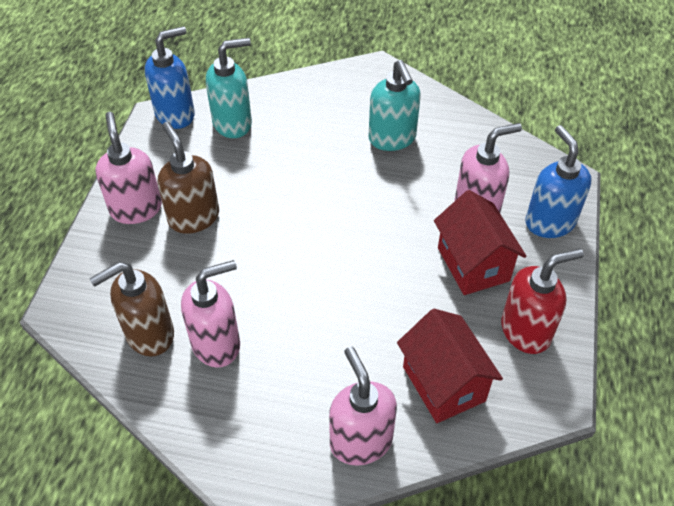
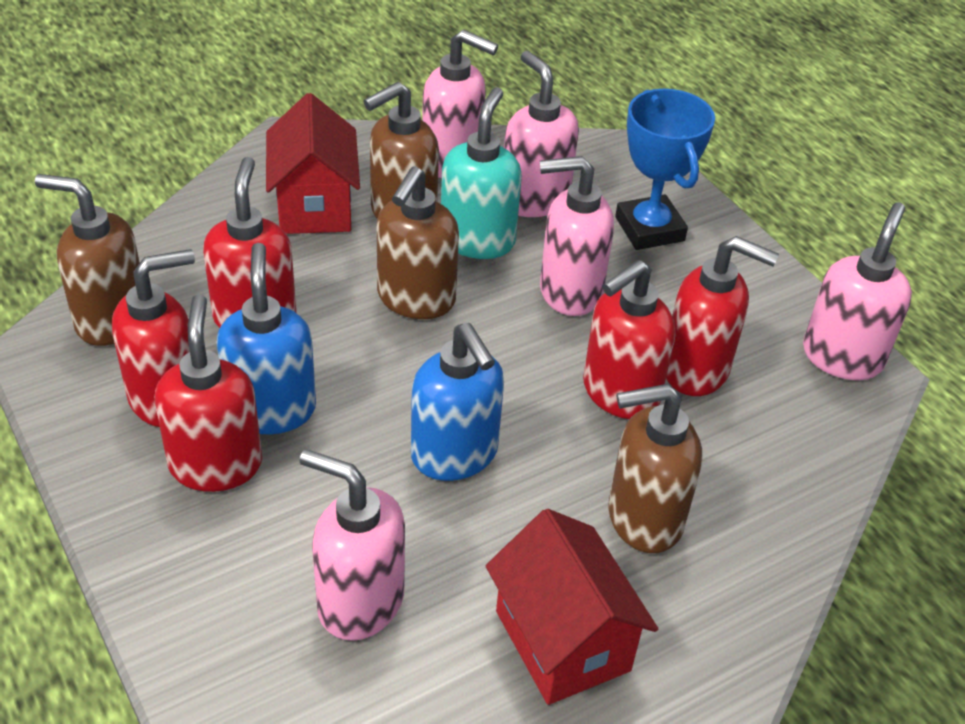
blue trophy: none = 0 -> [615,89,715,250] = 1
brown soap dispenser: [89,262,174,356] [158,122,219,234] = 2 -> [35,174,140,346] [364,82,439,219] [377,167,459,319] [608,384,702,553] = 4
pink soap dispenser: [96,112,162,224] [181,260,240,368] [329,347,397,466] [455,123,522,213] = 4 -> [299,449,405,641] [422,29,498,178] [504,51,579,217] [540,156,614,316] [803,202,912,380] = 5
red soap dispenser: [501,248,584,354] = 1 -> [112,249,195,427] [155,294,262,492] [203,157,296,328] [583,260,676,419] [666,236,779,396] = 5
turquoise soap dispenser: [206,38,252,138] [369,60,421,151] = 2 -> [441,87,522,259] = 1

